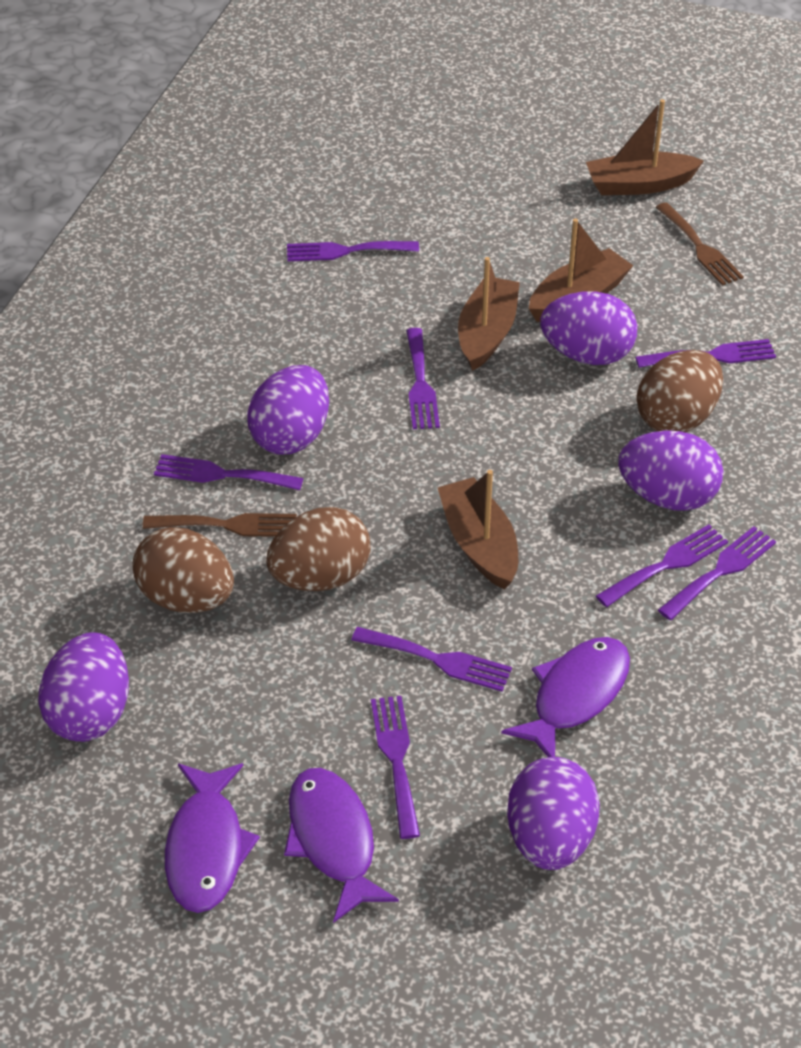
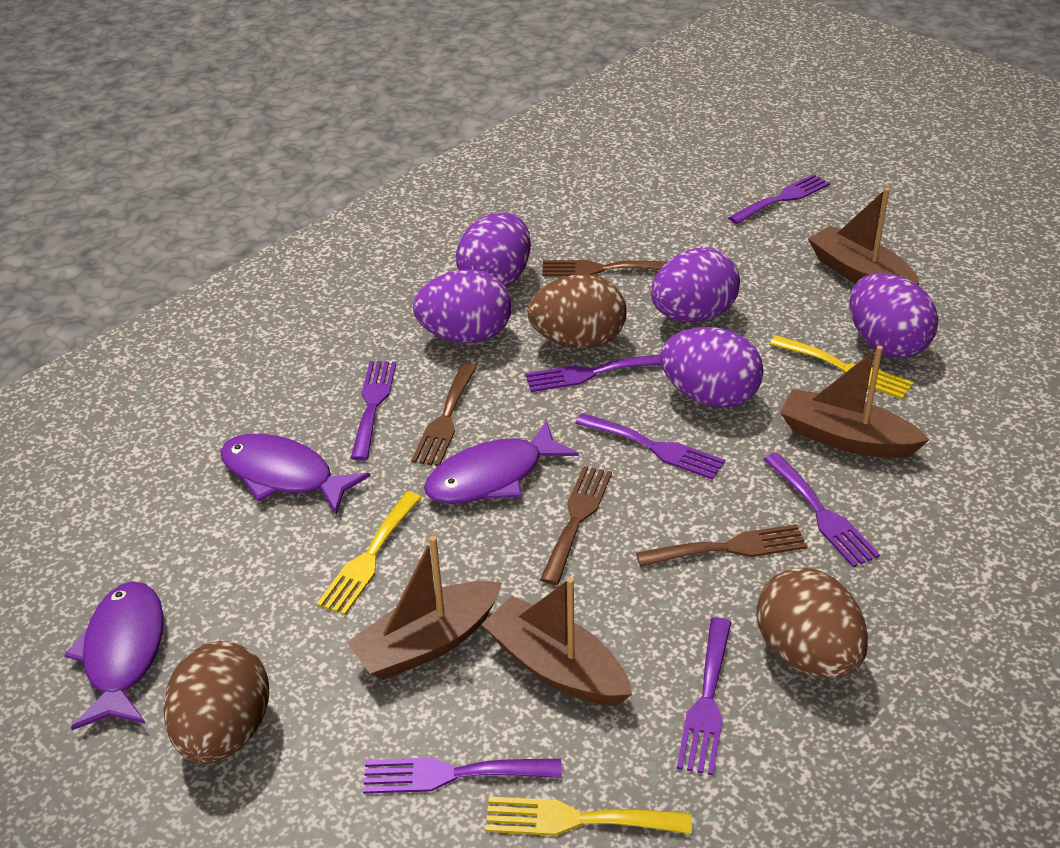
brown fork: [143,513,297,537] [655,202,744,286] = 2 -> [411,363,477,466] [540,466,612,585] [542,260,667,276] [636,524,807,567] = 4
purple fork: [154,454,303,490] [287,241,419,261] [351,627,512,692] [371,696,420,839] [406,328,440,429] [596,524,728,607] [635,339,776,368] [658,526,776,620] = 8 -> [351,361,396,461] [363,757,562,794] [525,354,661,392] [575,413,725,480] [677,617,731,776] [728,174,830,224] [763,453,880,568] = 7
yellow fork: none = 0 -> [317,491,422,615] [485,797,692,836] [770,335,914,399] = 3

